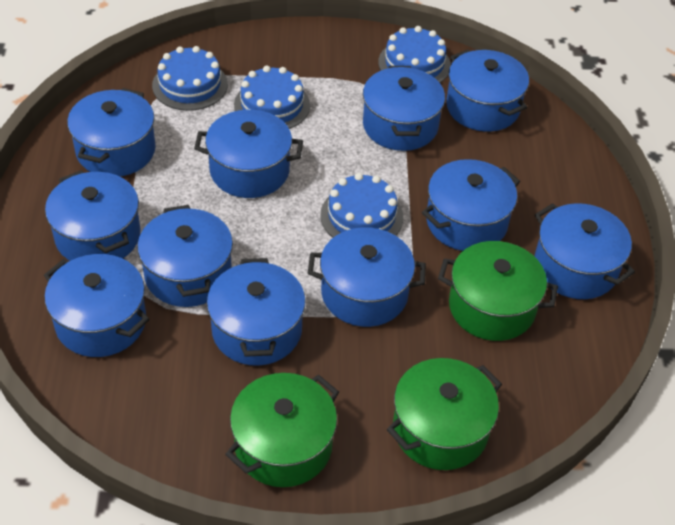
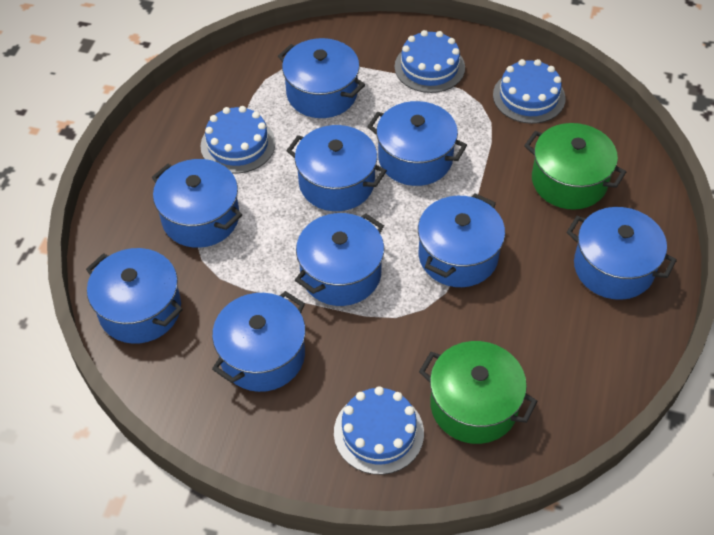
blue pot: [44,254,149,357] [45,170,140,261] [67,88,156,177] [137,205,233,307] [194,110,303,198] [207,258,306,366] [308,227,426,327] [363,66,445,151] [422,159,520,251] [446,50,529,132] [535,203,635,299] = 11 -> [86,248,183,344] [152,159,242,248] [212,291,306,392] [278,38,365,118] [286,125,387,211] [295,213,384,306] [367,101,467,186] [418,193,505,287] [566,207,677,300] = 9
green pot: [225,373,339,487] [387,358,502,470] [438,241,558,341] = 3 -> [419,341,537,444] [524,123,626,210] = 2

